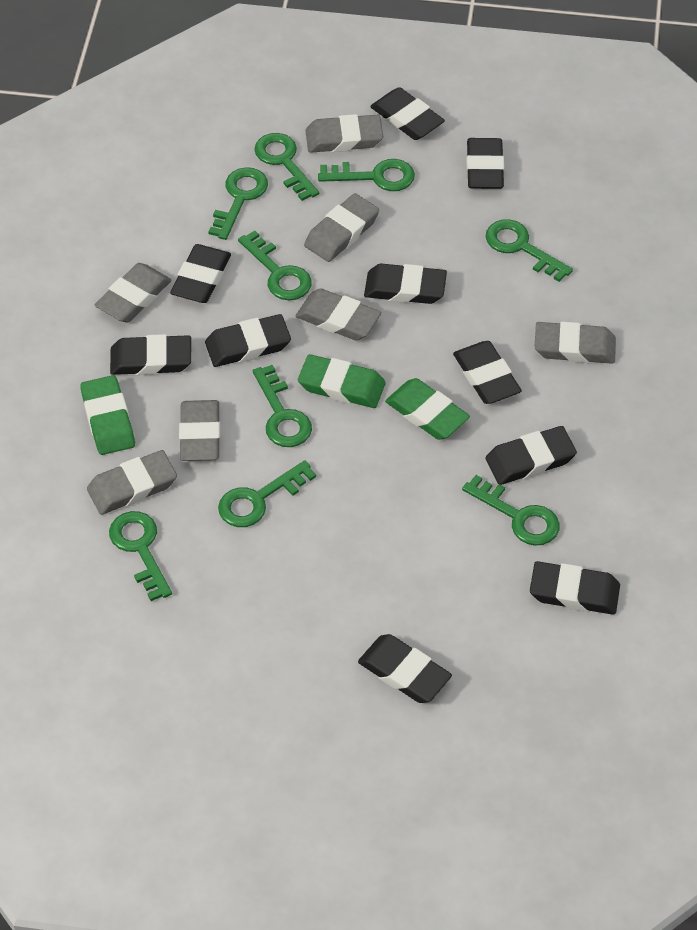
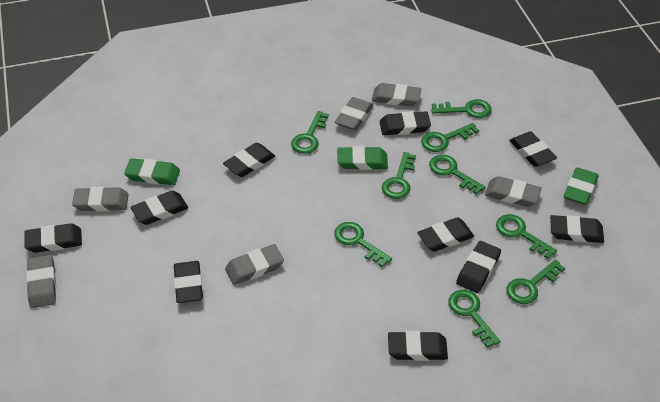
grey eraser: [87,450,177,515] [95,263,172,323] [179,400,220,461] [296,288,381,341] [304,193,379,262] [305,114,383,153] [535,322,616,364] = 7 -> [26,255,56,308] [72,187,129,212] [225,244,284,285] [335,97,373,130] [372,83,421,107] [485,176,541,207] = 6

